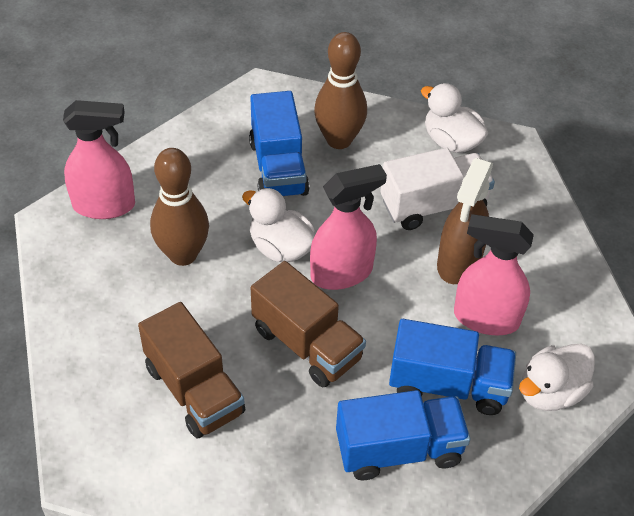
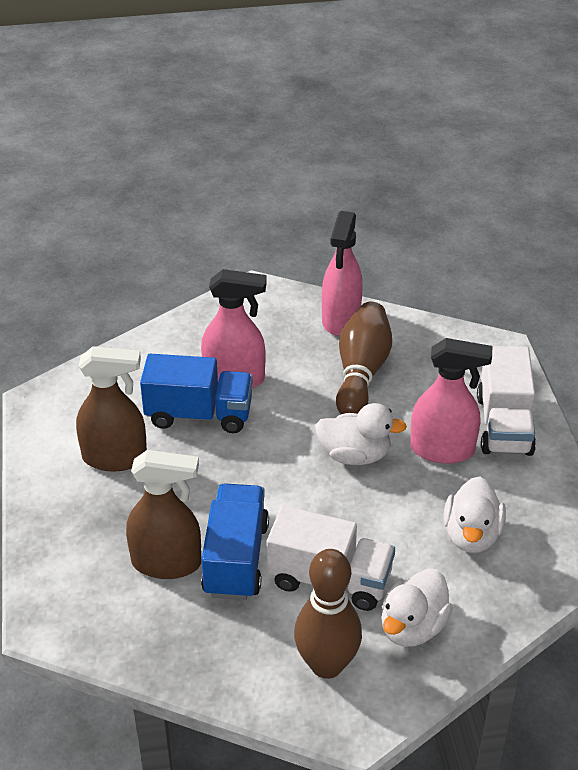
blue truck: [249,91,310,197] [336,390,471,481] [389,319,516,415] = 3 -> [140,354,253,433] [201,483,269,600] = 2
brown spray bottle: [437,158,493,284] = 1 -> [76,346,147,472] [126,450,201,579] = 2
brown truck: [138,302,246,438] [251,261,366,387] = 2 -> none = 0
white truck: [380,148,495,230] = 1 -> [267,506,395,611] [477,346,536,456] = 2

